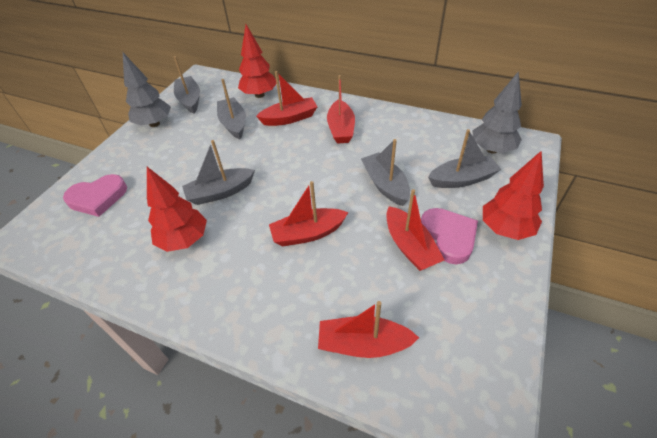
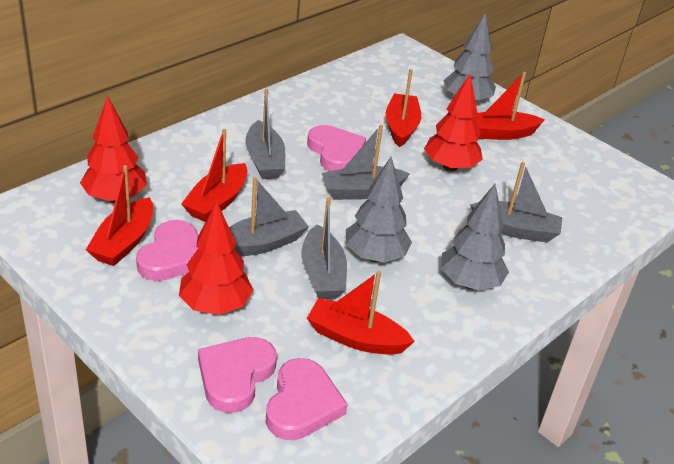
grey tree: [123,53,171,127] [472,71,522,154] = 2 -> [346,157,412,263] [441,184,509,291] [443,12,496,100] = 3
pink heart: [63,174,127,217] [421,208,478,264] = 2 -> [136,220,199,281] [198,337,277,413] [266,358,348,440] [307,125,366,171] = 4

